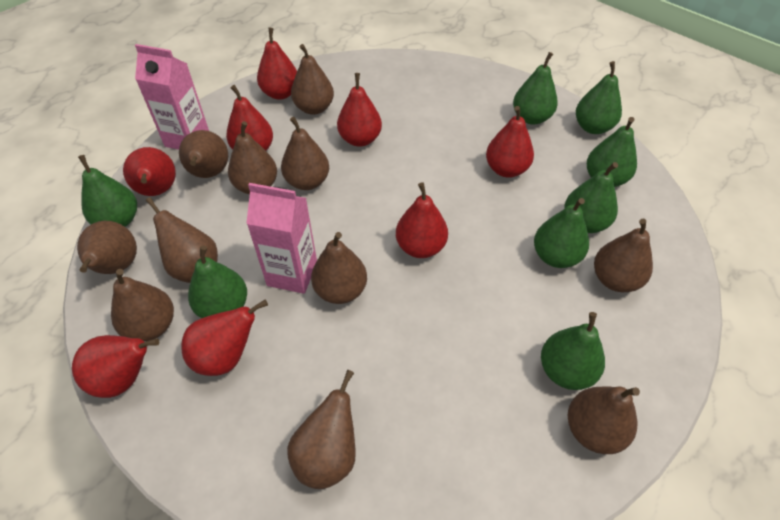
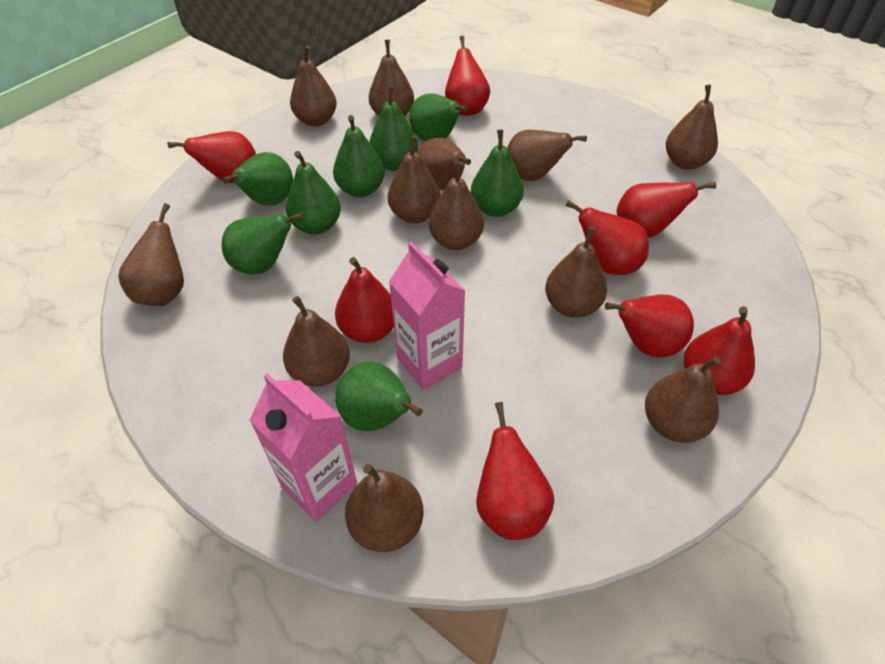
brown pear: [77,221,137,274] [111,269,174,342] [146,197,218,283] [179,130,228,178] [228,121,277,194] [281,117,329,190] [287,370,356,489] [291,44,334,115] [311,232,367,304] [568,386,640,454] [594,219,653,292] = 11 -> [118,203,184,306] [283,296,350,387] [290,45,337,127] [345,464,424,552] [369,40,414,117] [388,136,441,223] [417,138,471,190] [429,162,484,250] [507,130,587,181] [545,227,607,318] [645,356,721,443] [666,84,718,170] = 12

